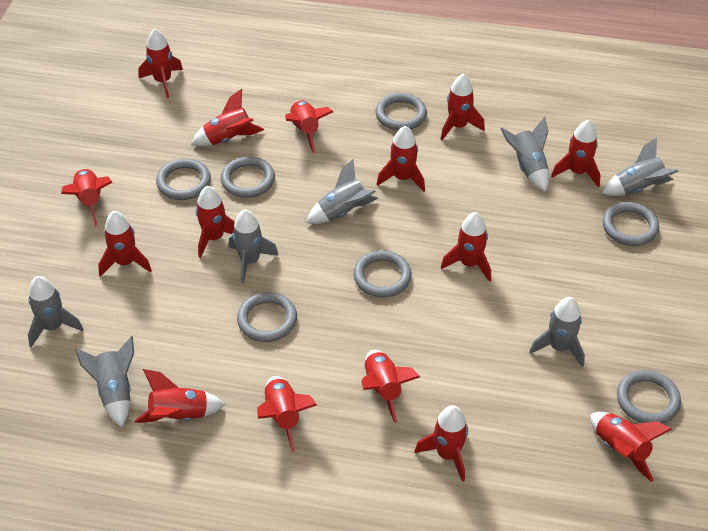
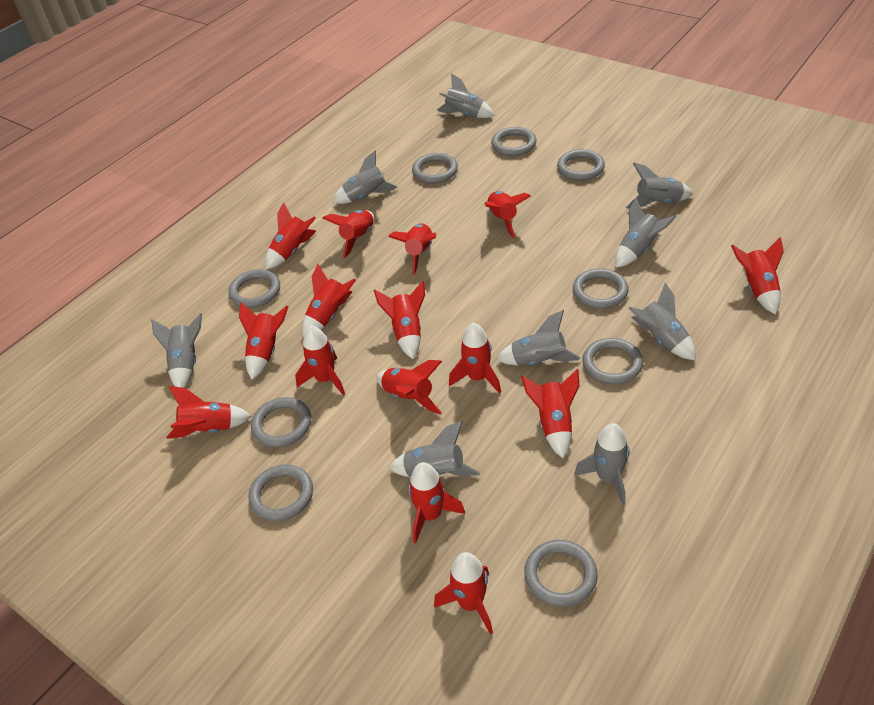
grey ring: [156,159,211,200] [221,156,275,198] [237,292,297,342] [353,250,412,297] [375,93,427,130] [602,202,659,246] [617,370,681,424] = 7 -> [229,269,280,308] [248,464,313,521] [251,397,311,447] [412,153,458,183] [491,127,537,156] [524,540,598,607] [557,149,605,181] [573,268,628,309] [582,338,643,385] = 9
grey rocket: [28,276,84,347] [75,336,134,427] [229,210,278,284] [306,159,378,224] [501,117,549,192] [529,297,585,367] [602,137,679,196] = 7 -> [151,313,202,388] [333,150,398,204] [389,421,480,477] [437,73,495,118] [496,310,580,366] [574,423,630,506] [615,198,676,268] [625,163,693,208] [628,283,696,360] = 9

